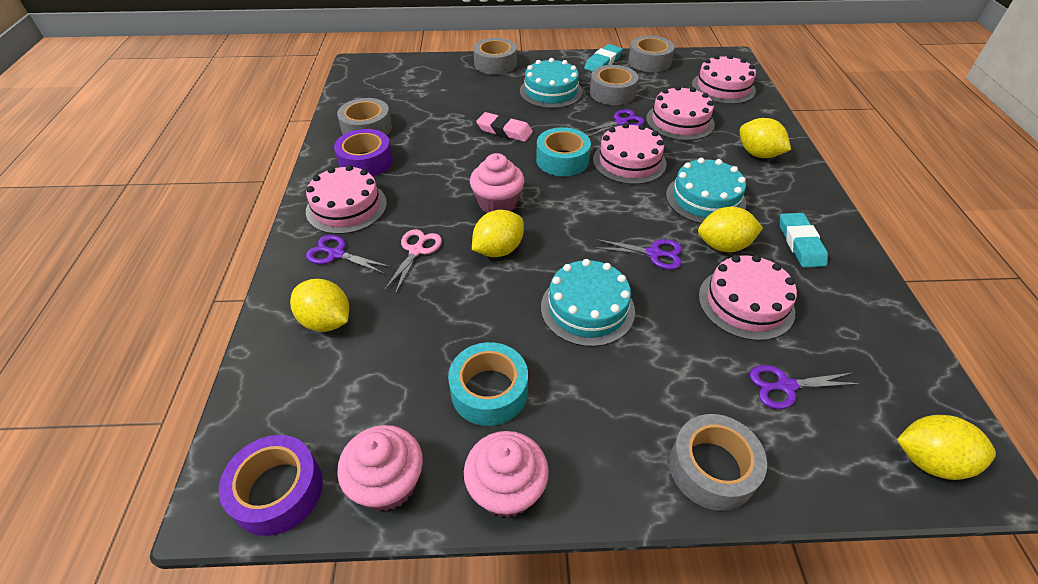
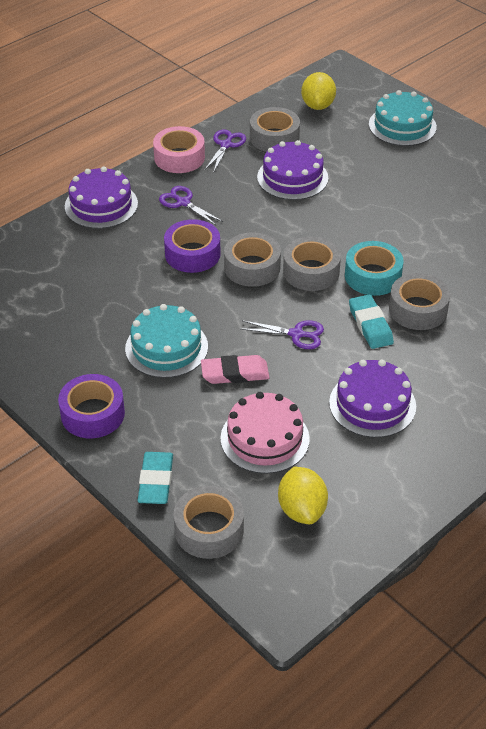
pink cake: [306,165,387,234] [593,123,666,184] [646,86,715,141] [692,55,756,104] [699,255,797,341] = 5 -> [220,392,310,474] = 1
pink cupcake: [337,425,423,511] [464,431,549,518] [470,153,524,213] = 3 -> none = 0
pink scissors: [384,229,442,294] = 1 -> none = 0
pink tape: none = 0 -> [153,126,205,173] = 1
purple cake: none = 0 -> [65,167,138,229] [257,140,328,200] [329,360,416,438] = 3
purple scissors: [306,235,391,274] [582,109,645,137] [594,239,682,270] [750,365,861,409] = 4 -> [159,186,223,225] [205,130,246,173] [241,320,324,349] = 3
turquoise cake: [520,58,583,108] [541,259,635,347] [666,158,746,224] = 3 -> [125,304,208,378] [369,90,437,146] = 2
turquoise tape: [448,342,528,426] [536,127,591,176] = 2 -> [345,241,404,296] = 1
yellow lemon: [290,279,349,332] [472,210,524,257] [698,207,763,252] [739,118,791,158] [897,415,996,480] = 5 -> [278,467,328,524] [301,72,336,110] = 2

